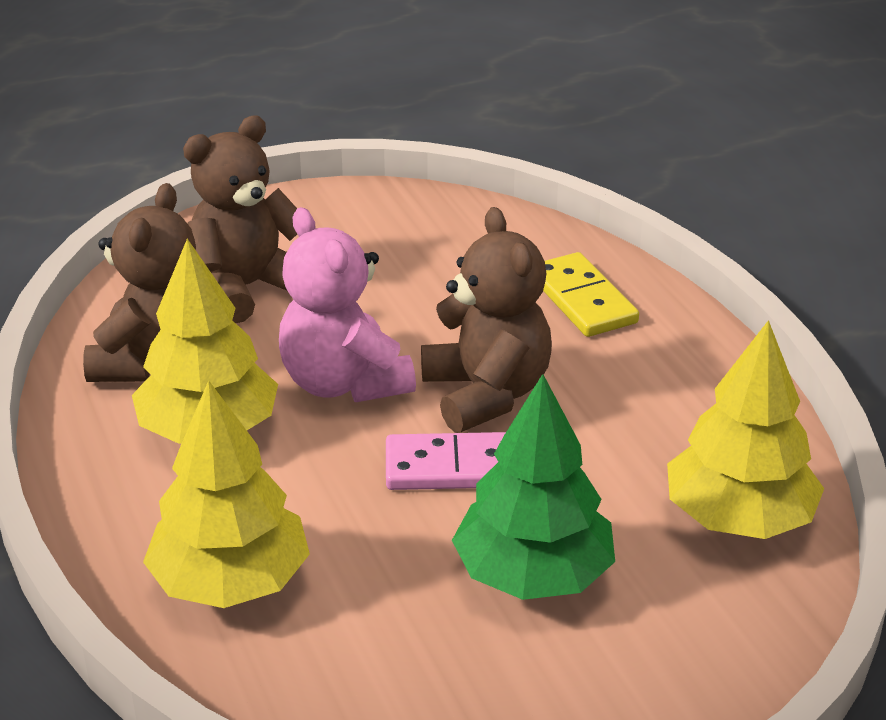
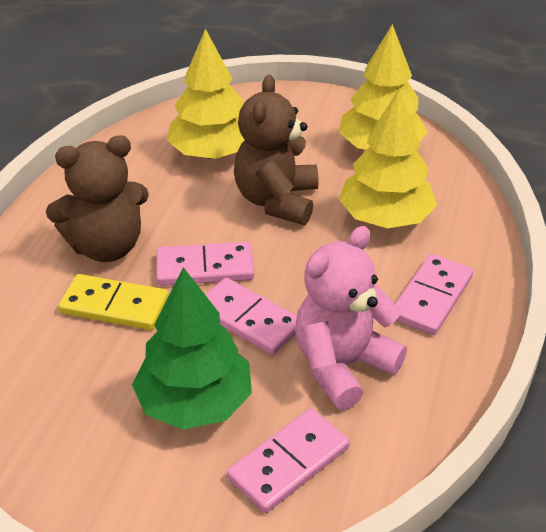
brown teddy bear: [83,183,196,382] [183,115,297,323] [421,207,552,433] = 3 -> [46,135,149,262] [234,75,318,225] = 2
pink domino: [386,432,506,490] = 1 -> [156,242,254,286] [205,278,297,355] [227,408,350,513] [395,254,473,335] = 4

